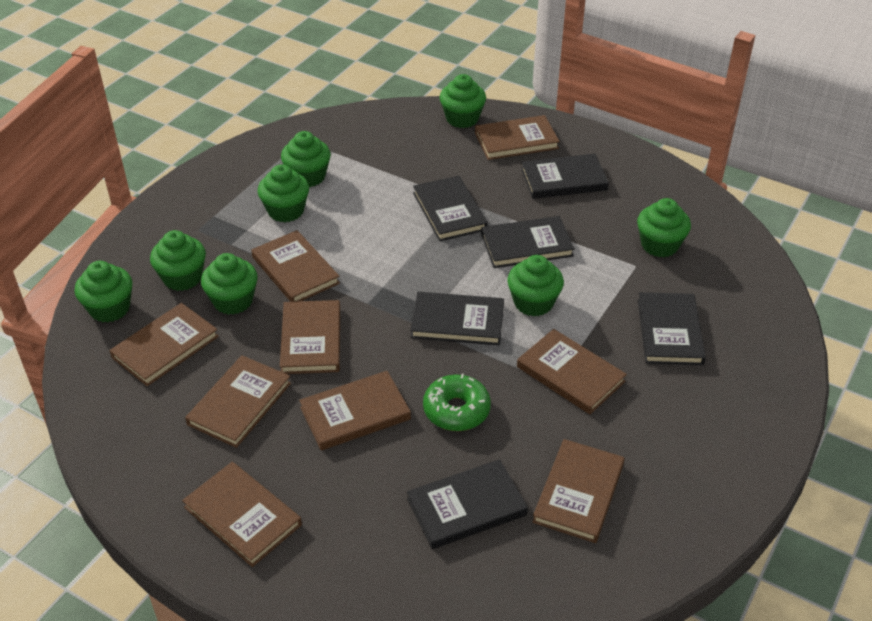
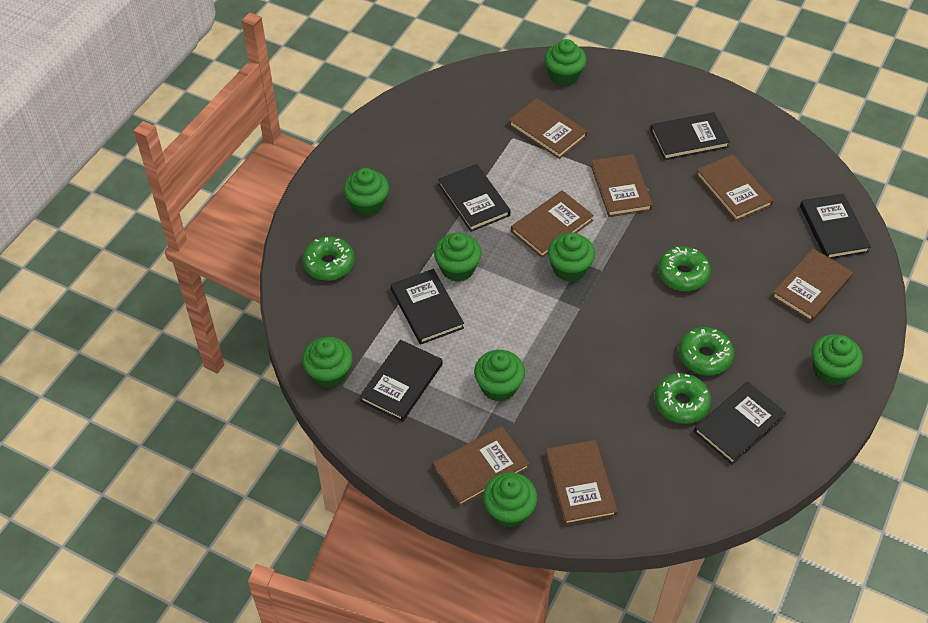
brown book: [109,303,219,386] [182,462,302,567] [185,355,291,448] [251,230,340,302] [280,300,340,374] [299,371,411,450] [475,115,560,160] [517,329,627,414] [532,439,625,543] = 9 -> [433,426,530,507] [509,98,588,159] [511,190,594,258] [545,440,618,525] [591,154,653,217] [696,154,774,221] [772,248,853,322] = 7
green donut: [423,374,491,431] = 1 -> [302,236,354,281] [654,373,711,424] [658,247,711,291] [679,327,734,375] = 4

